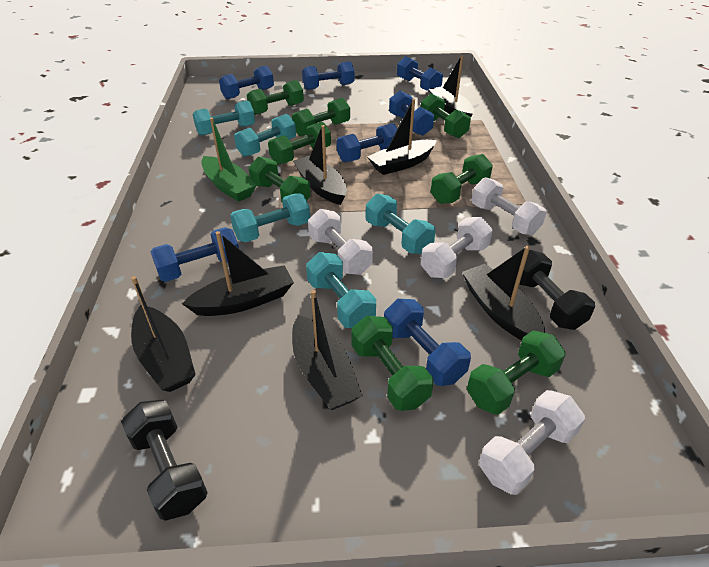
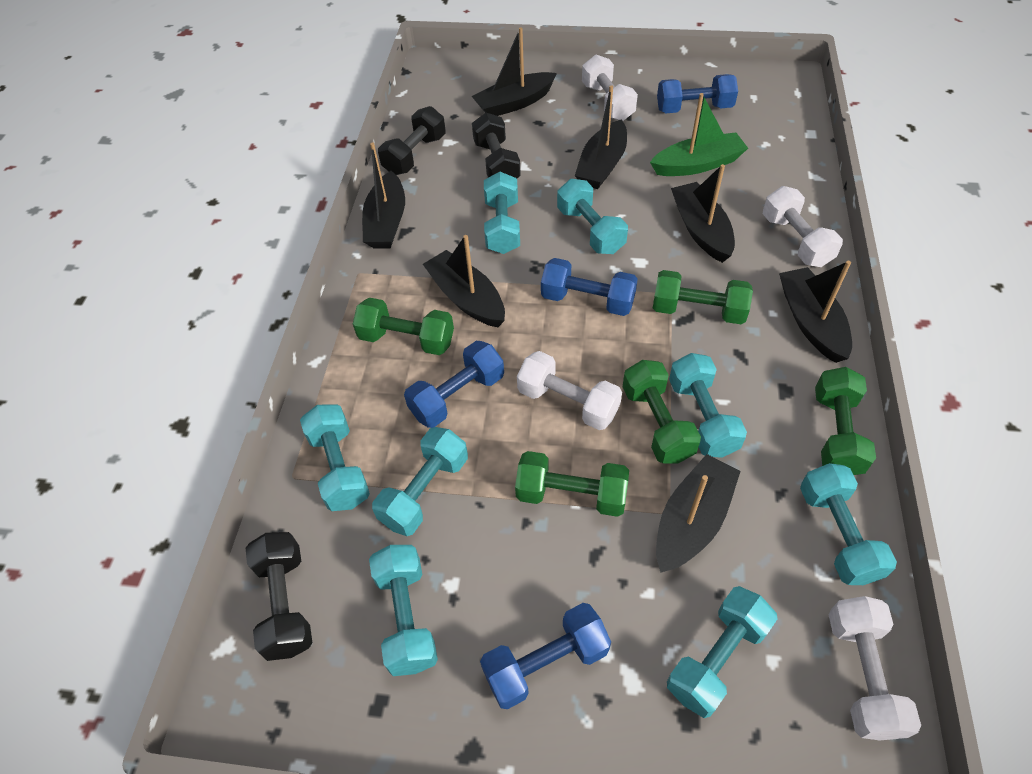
black dumbbell: [121,400,208,521] [519,250,595,330] = 2 -> [246,532,312,661] [378,106,446,175] [472,113,521,178] = 3
blue dumbbell: [150,227,239,282] [219,66,274,99] [302,61,355,90] [337,123,397,162] [384,299,471,386] [389,91,434,136] [397,56,443,91] = 7 -> [404,341,504,428] [480,603,611,709] [541,258,638,316] [657,74,738,113] = 4
green dumbbell: [247,80,304,115] [249,156,311,203] [268,122,331,165] [292,98,350,136] [352,316,433,411] [421,93,471,138] [431,154,493,204] [467,330,566,415] = 8 -> [353,298,454,355] [515,451,629,517] [623,360,701,463] [653,270,753,324] [815,367,876,475] = 5
turquoise dumbbell: [193,101,255,136] [230,193,310,242] [234,114,296,157] [306,252,376,328] [366,194,436,254] = 5 -> [300,404,370,511] [369,545,438,676] [372,427,468,536] [484,172,520,254] [557,179,628,254] [667,586,778,718] [669,353,747,458] [800,463,897,585] = 8

